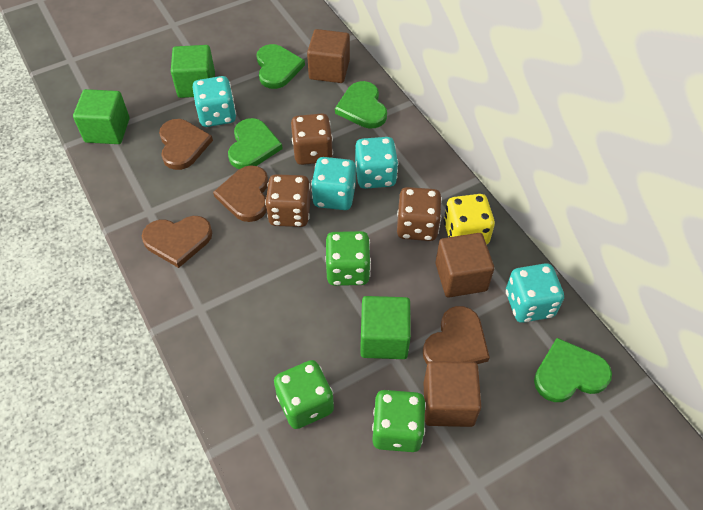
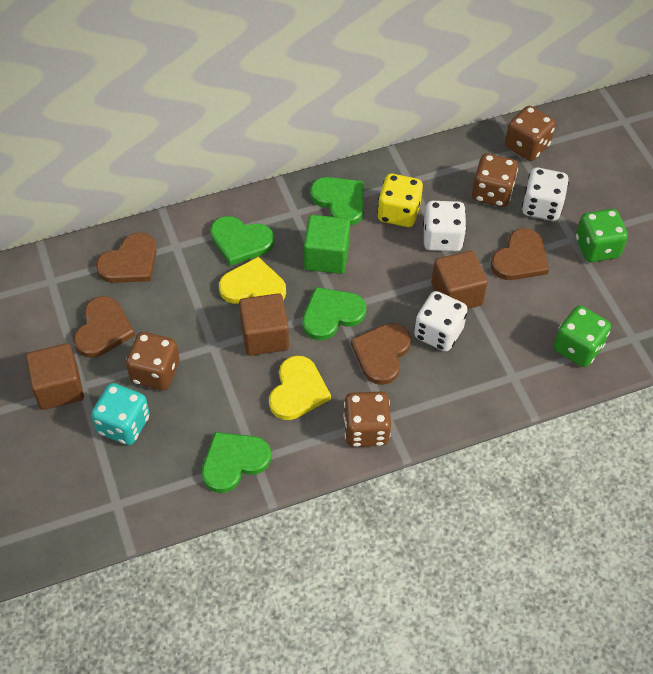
brown dice: [265,174,311,227] [291,113,333,165] [397,187,442,241] = 3 -> [126,332,180,390] [343,392,391,447] [472,154,518,207] [505,106,556,161] = 4
green cube: [73,89,129,144] [171,45,215,98] [360,296,411,359] = 3 -> [304,215,350,274] = 1
green dice: [274,360,334,429] [325,231,371,286] [372,390,426,452] = 3 -> [553,306,611,367] [576,209,628,262] = 2
turquoise dice: [192,76,236,127] [311,157,356,210] [355,137,398,189] [506,263,564,323] = 4 -> [91,383,150,445] = 1
white dice: none = 0 -> [414,291,468,351] [423,201,467,252] [522,168,569,221] = 3
yellow heart: none = 0 -> [219,257,286,304] [269,356,331,420] = 2

